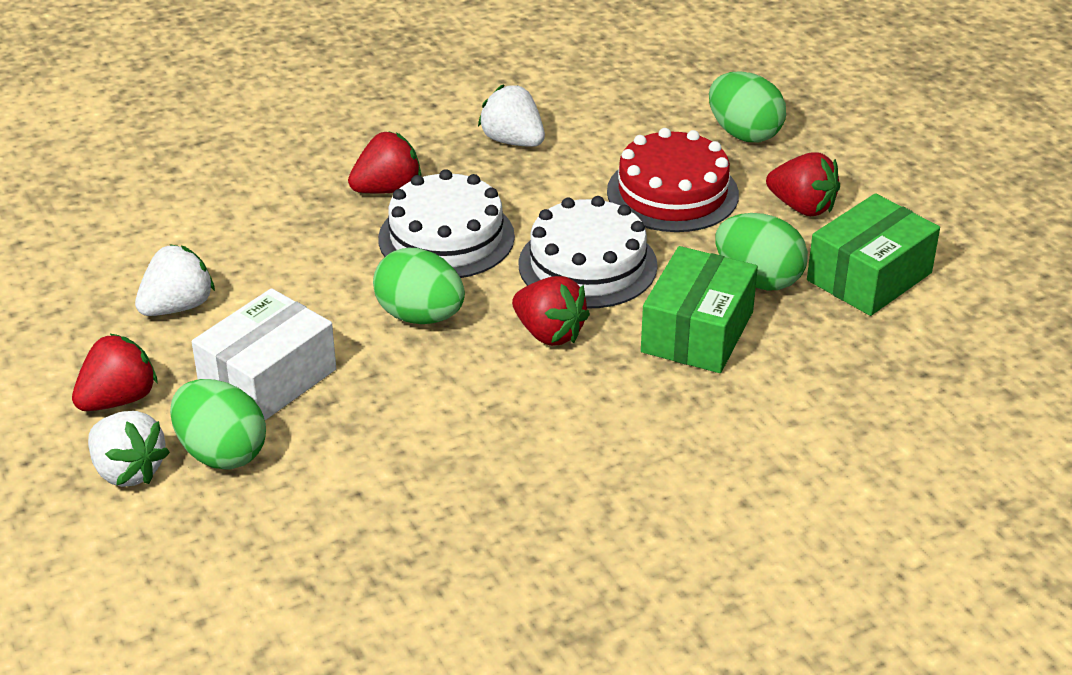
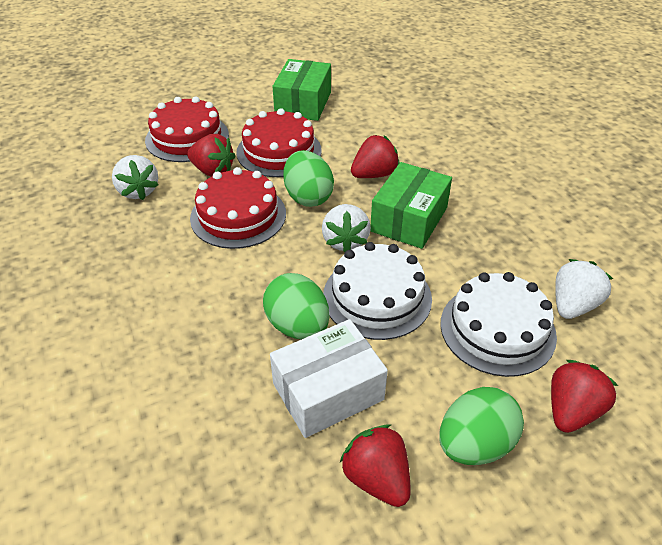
green egg: [170,379,266,470] [373,248,465,324] [709,72,786,142] [716,213,808,291] = 4 -> [263,273,330,339] [283,150,334,207] [439,387,524,465] = 3
red cake: [607,128,739,232] = 1 -> [145,96,229,162] [190,167,286,249] [236,108,322,177] = 3

